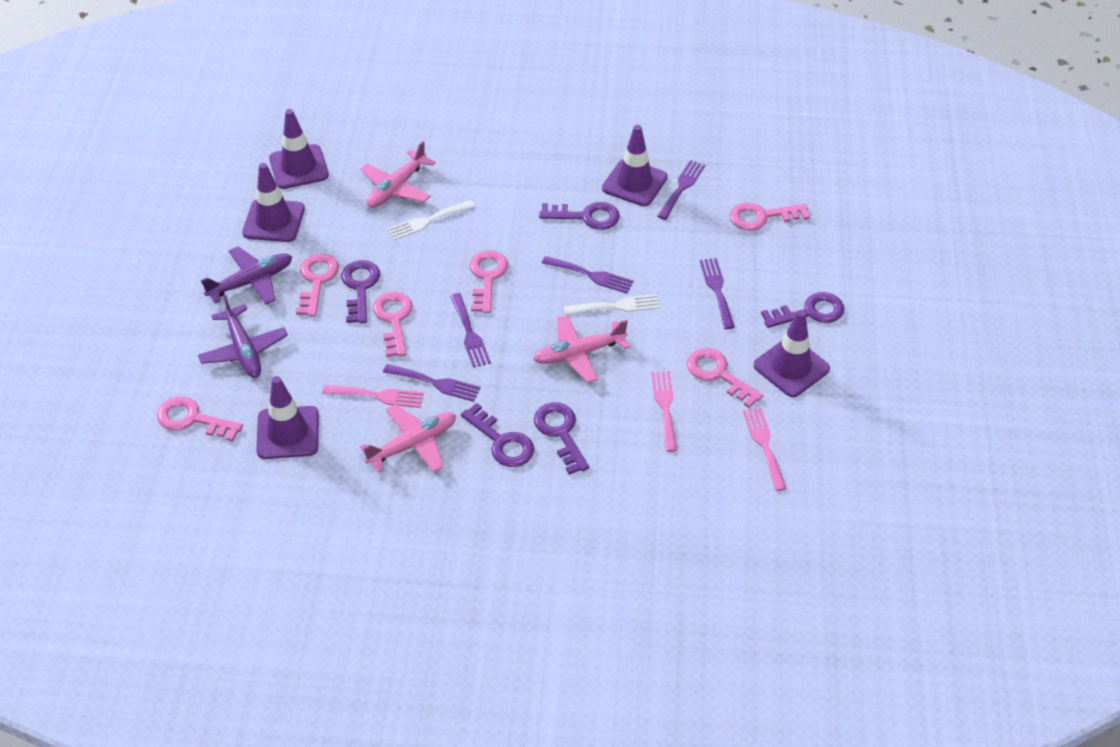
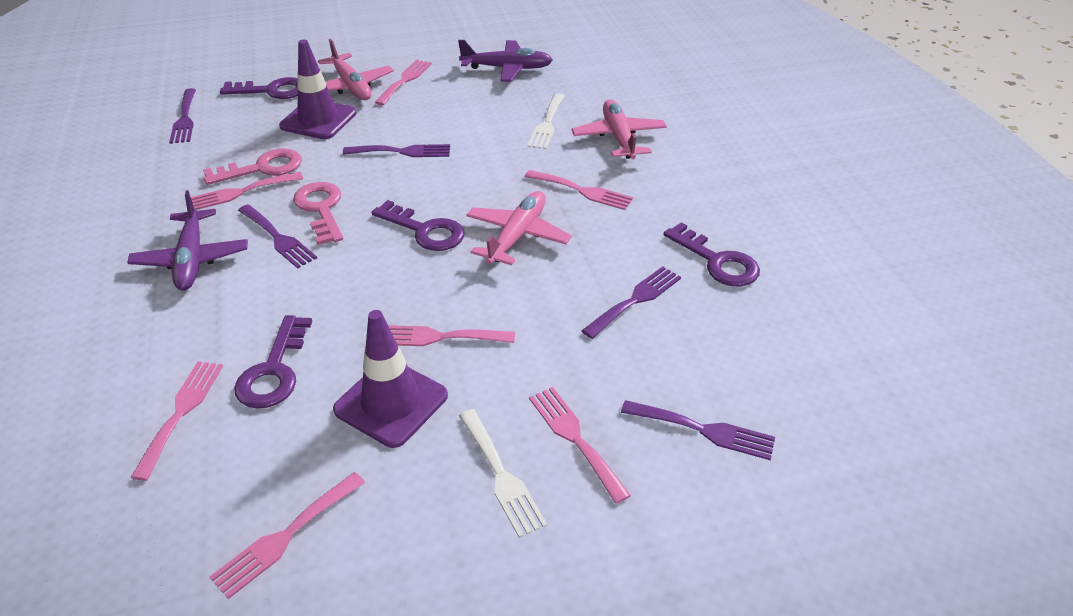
pink fork: [322,385,424,408] [651,371,677,452] [743,407,787,491] = 3 -> [131,361,223,481] [191,172,303,210] [210,472,365,599] [374,60,432,105] [388,325,515,346] [525,170,633,210] [529,387,631,504] = 7
pink key: [157,396,243,442] [296,254,339,316] [373,292,413,357] [469,250,508,313] [687,348,763,408] [730,203,810,231] = 6 -> [203,148,302,185] [293,182,343,245] = 2
purple key: [341,260,380,323] [461,403,534,467] [534,403,589,475] [539,202,620,230] [761,292,844,328] = 5 -> [220,77,298,99] [234,315,312,409] [372,200,465,251] [664,222,760,287] = 4
purple traffic cone: [242,163,305,242] [256,376,319,459] [269,109,329,189] [602,125,668,206] [753,310,830,397] = 5 -> [279,39,357,139] [333,310,448,448] = 2

